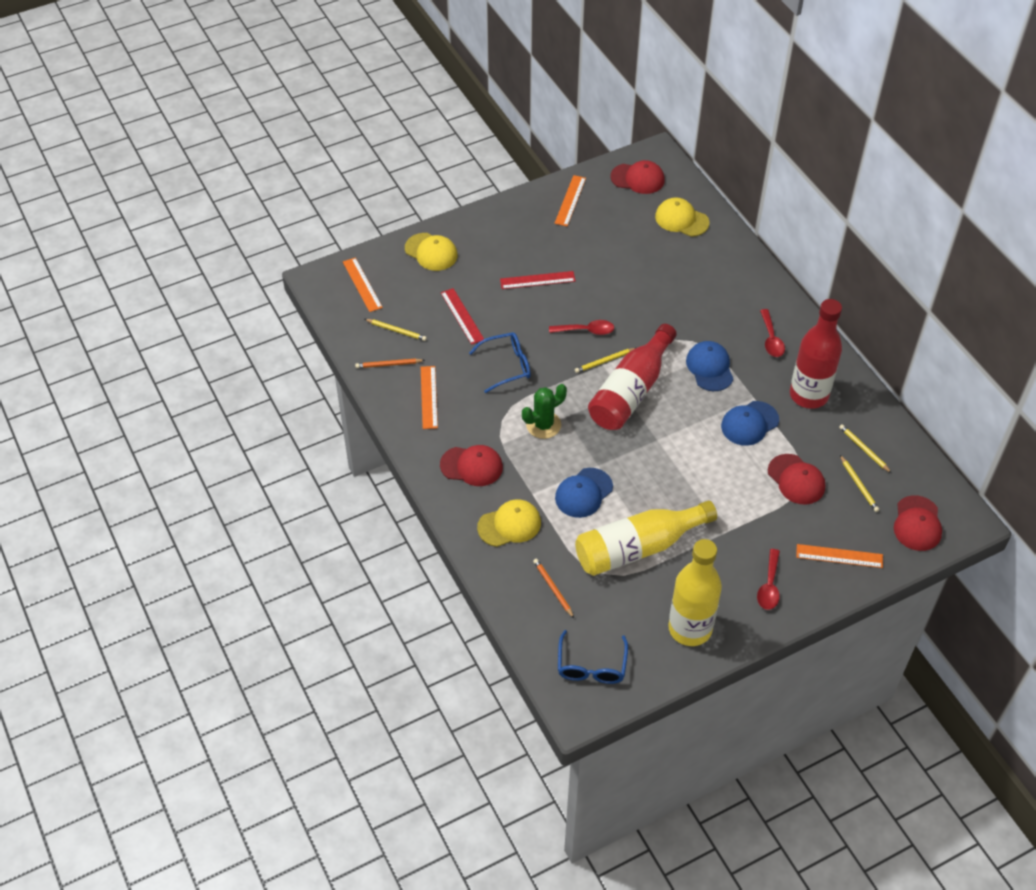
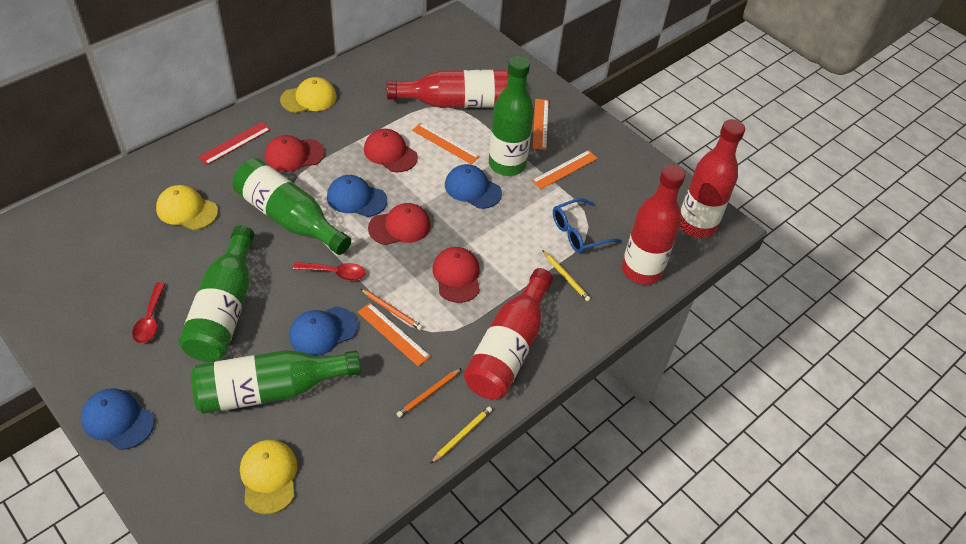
blue cap: [555,468,613,518] [686,341,734,391] [721,401,779,446] = 3 -> [81,388,154,450] [289,306,358,356] [327,175,387,217] [445,164,502,209] = 4
blue glasses: [469,332,531,393] [558,630,628,684] = 2 -> [553,198,622,253] = 1
green bottle: none = 0 -> [179,225,255,362] [191,350,361,414] [233,158,351,255] [489,56,534,176] = 4
green cactus: [522,384,567,439] = 1 -> none = 0
red bottle: [588,324,677,430] [790,299,842,409] = 2 -> [386,70,509,108] [463,268,553,399] [622,165,685,285] [680,119,745,238] = 4
red ruler: [441,288,484,345] [500,271,576,289] = 2 -> [198,122,271,165] = 1
red spoon: [549,320,614,335] [757,549,780,610] [760,309,785,357] = 3 -> [132,282,165,343] [293,262,365,281] = 2
yellow bottle: [575,500,717,576] [668,539,722,646] = 2 -> none = 0
yellow pencil: [365,319,427,341] [575,348,635,373] [839,424,891,473] [840,455,879,512] = 4 -> [430,407,492,464] [542,250,591,302] = 2

